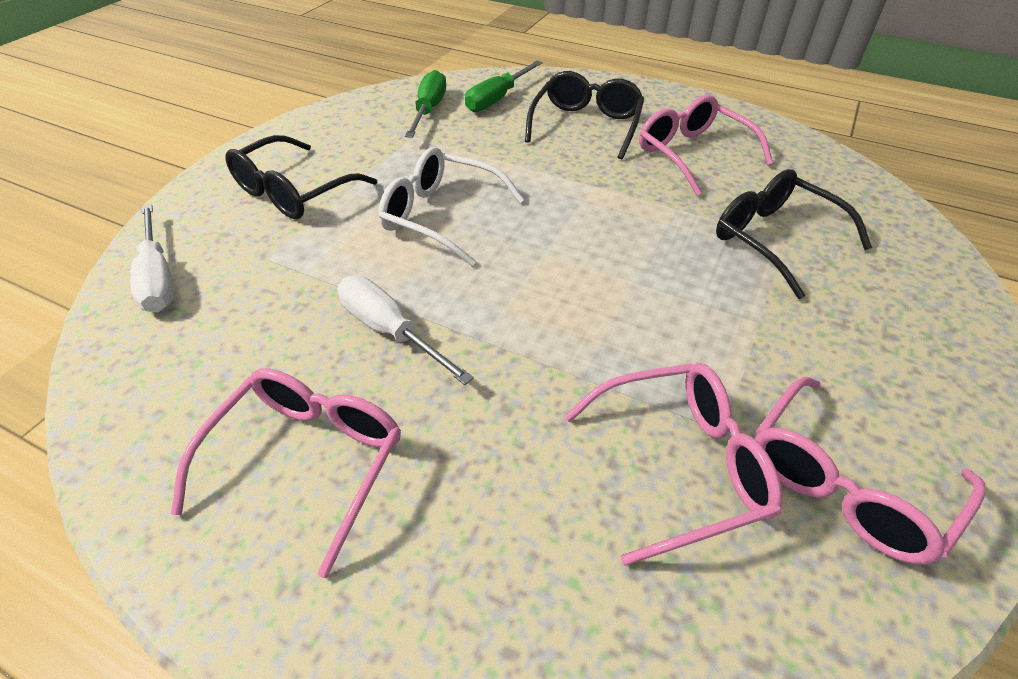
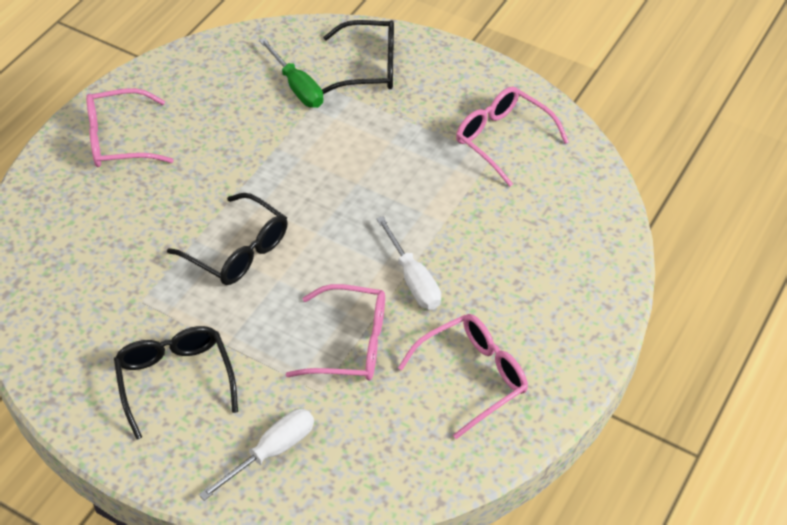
green screwdriver: [405,70,446,138] [465,60,543,112] = 2 -> [259,38,324,108] = 1
white glasses: [378,147,525,266] = 1 -> none = 0

